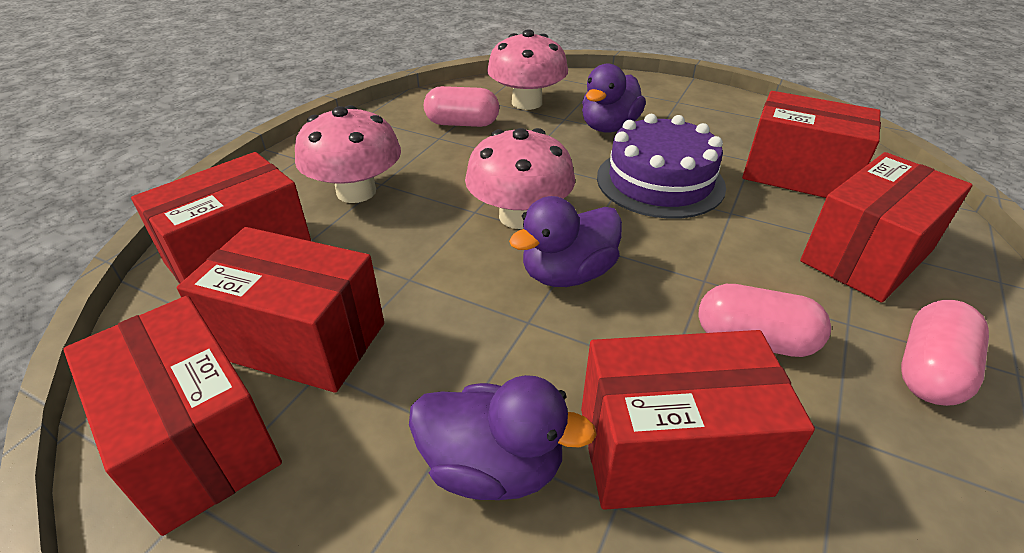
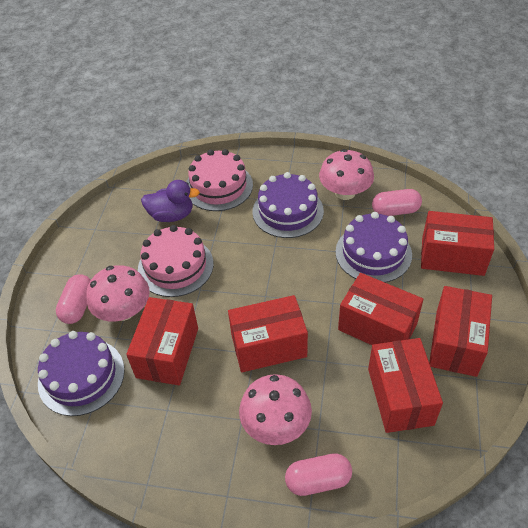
pink cake: none = 0 -> [138,225,214,297] [186,149,253,211] = 2
purple cake: [597,114,726,219] = 1 -> [38,331,125,416] [252,172,324,238] [335,212,412,283] = 3
purple duck: [409,375,597,500] [509,196,622,287] [582,63,646,132] = 3 -> [141,180,200,222] = 1

